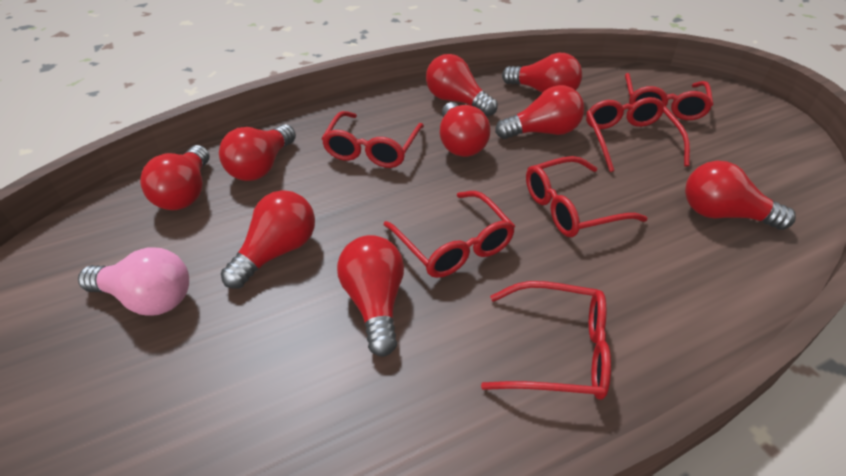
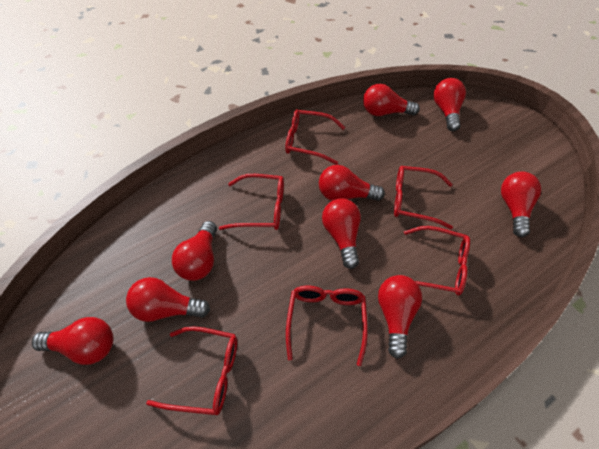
pink light bulb: [78,247,189,316] = 1 -> none = 0

